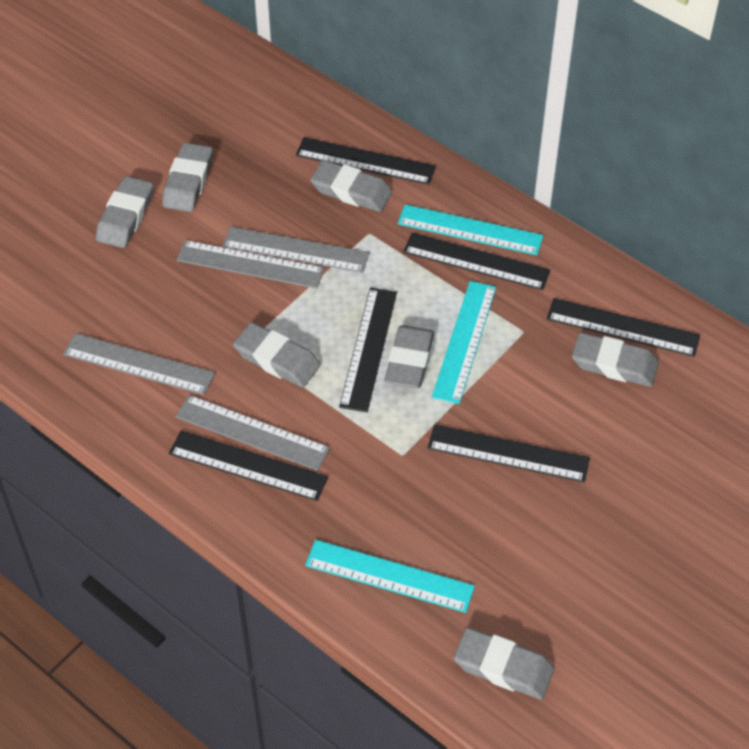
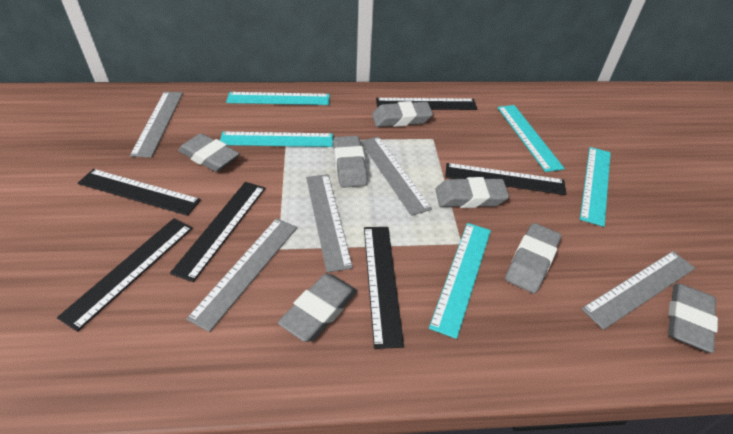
grey ruler: [63,333,215,395] [175,395,330,471] [177,240,324,289] [222,226,369,273] = 4 -> [130,92,183,158] [186,218,297,332] [306,174,353,273] [360,137,432,216] [581,251,695,330] = 5
turquoise ruler: [305,540,475,613] [398,204,543,255] [432,281,496,404] = 3 -> [220,132,333,147] [226,92,330,105] [429,223,491,339] [497,105,565,172] [580,147,611,227] = 5

